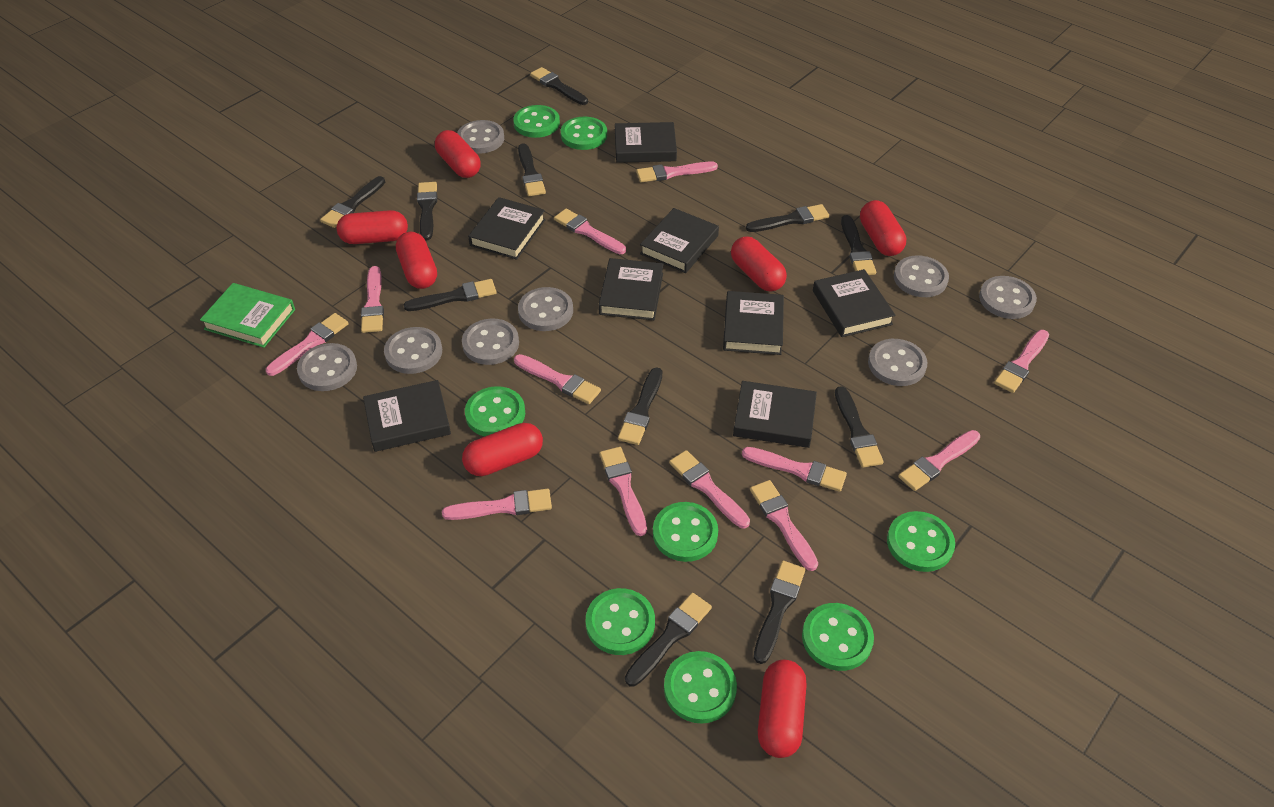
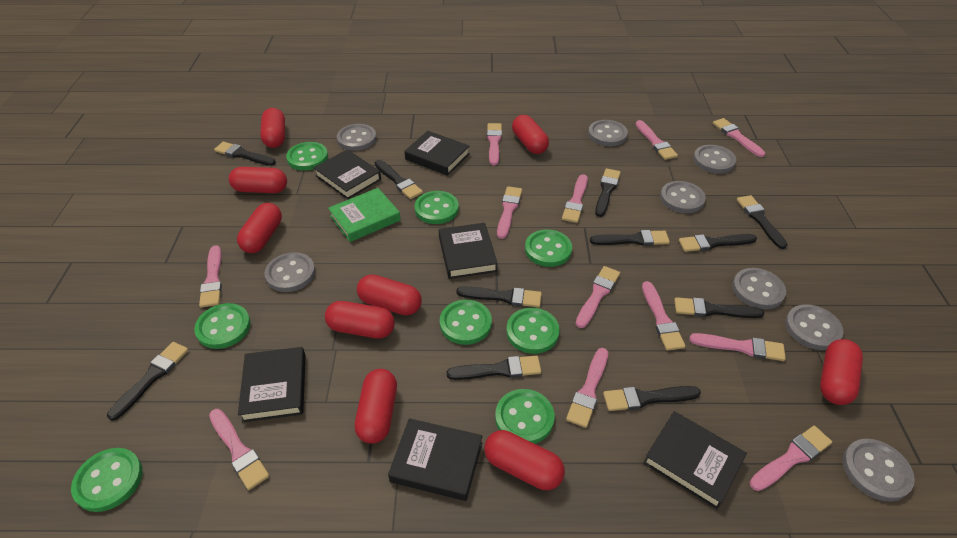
black book: [363,380,451,452] [468,197,546,260] [598,258,664,320] [615,122,677,163] [640,208,719,273] [723,291,784,355] [733,381,817,448] [813,269,895,337] = 8 -> [238,347,306,423] [314,149,381,199] [388,418,482,501] [405,131,470,176] [439,223,498,279] [643,411,747,509] = 6
red capsule: [337,210,408,244] [396,232,437,289] [435,130,481,178] [462,423,543,476] [731,236,787,291] [758,660,807,758] [860,200,906,256] = 7 -> [229,167,287,193] [237,203,282,253] [260,108,285,148] [325,301,395,339] [355,369,397,444] [357,275,422,315] [484,430,565,490] [512,115,549,154] [820,339,863,405] = 9

